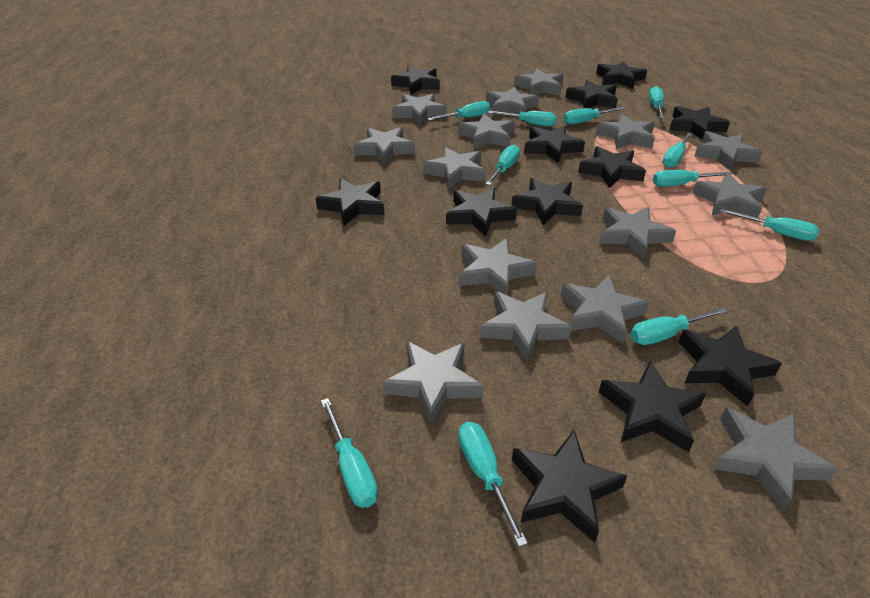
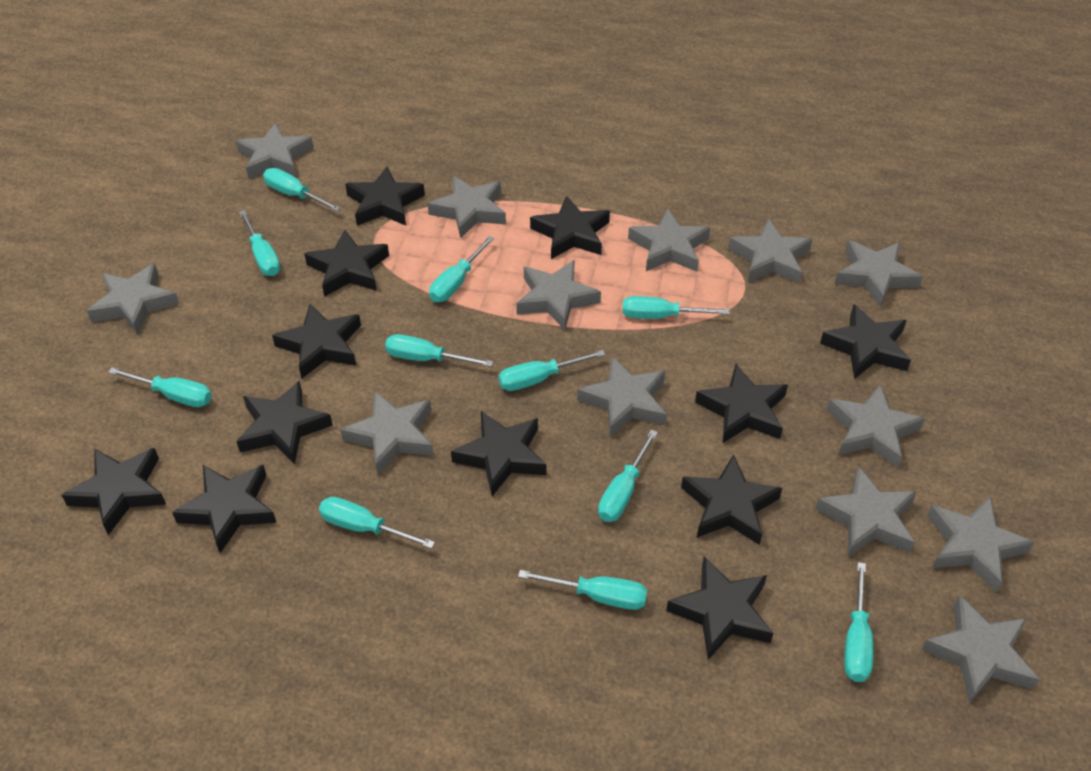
grey star: [354,127,415,165] [383,341,483,425] [392,94,447,126] [423,147,486,189] [458,114,515,149] [459,238,537,295] [480,291,572,362] [486,86,539,115] [514,68,564,96] [560,275,649,344] [596,114,655,149] [599,207,676,259] [692,173,767,218] [694,131,762,170] [714,407,838,512] = 15 -> [87,263,179,335] [236,122,314,179] [340,391,434,475] [428,176,506,238] [516,260,601,330] [577,357,667,437] [628,209,710,272] [728,219,812,284] [815,466,916,557] [827,385,925,468] [835,240,923,308] [921,595,1040,703] [927,497,1034,592] = 13

